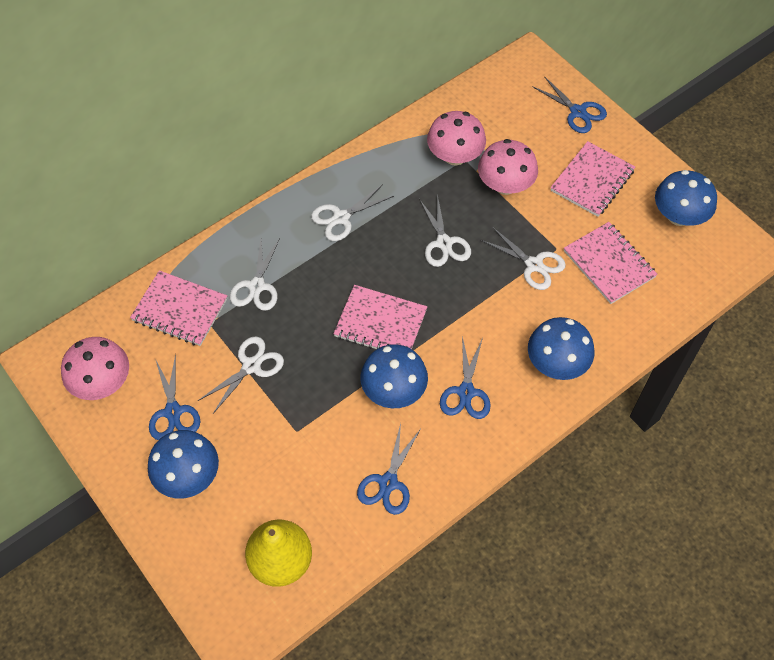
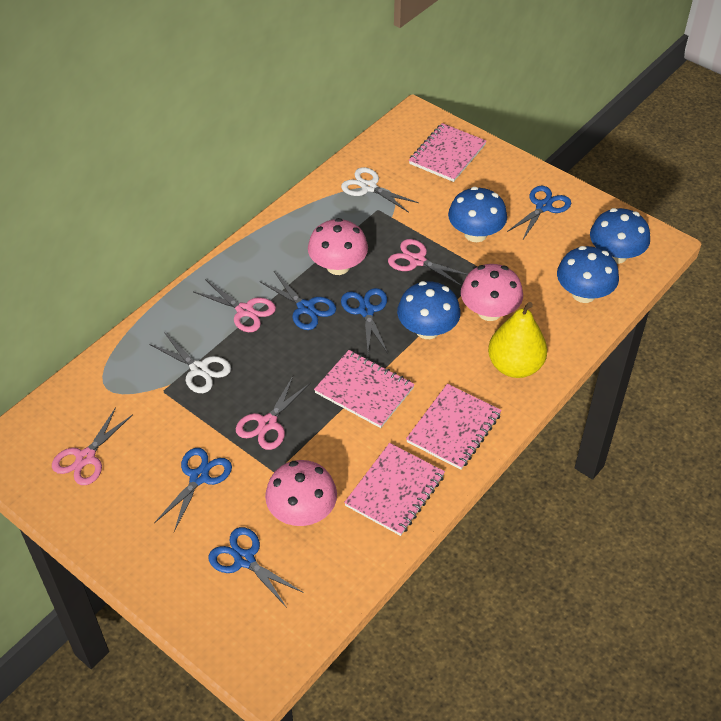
blue scissors: [149,354,200,440] [357,423,421,515] [440,336,491,419] [532,76,607,133] = 4 -> [154,448,232,532] [208,527,304,608] [259,271,336,330] [341,288,388,353] [507,186,571,241] = 5
pink scissors: none = 0 -> [52,407,133,485] [194,279,276,332] [236,376,310,450] [388,239,468,286] = 4
white scissors: [198,336,284,414] [230,238,280,311] [311,184,394,241] [419,194,471,267] [481,227,566,290] = 5 -> [149,332,231,393] [341,167,419,213] = 2

